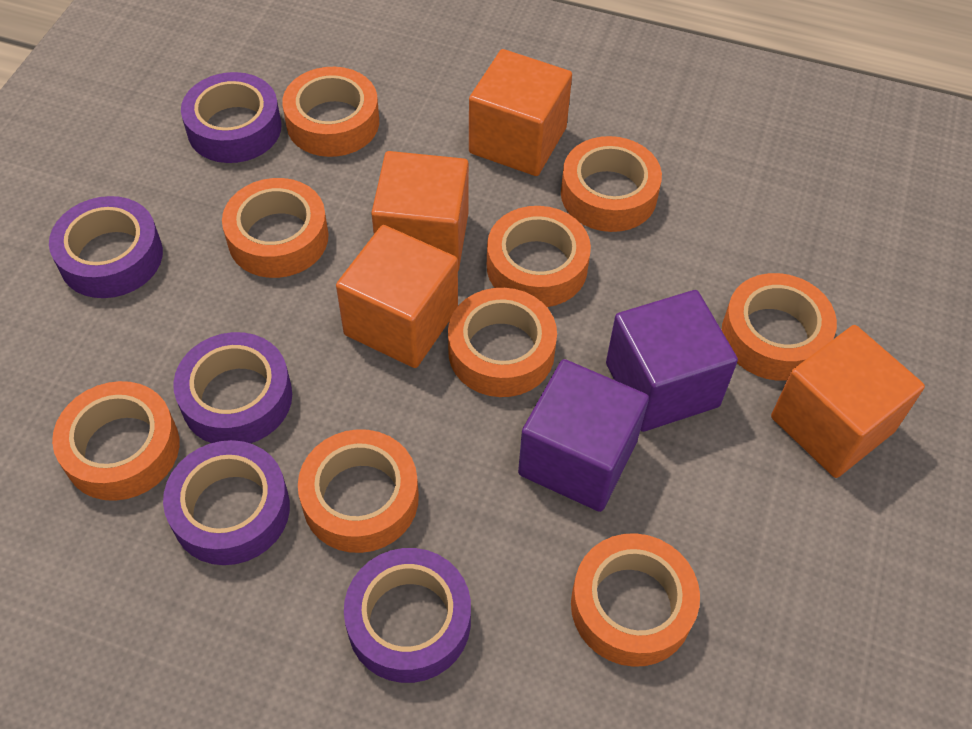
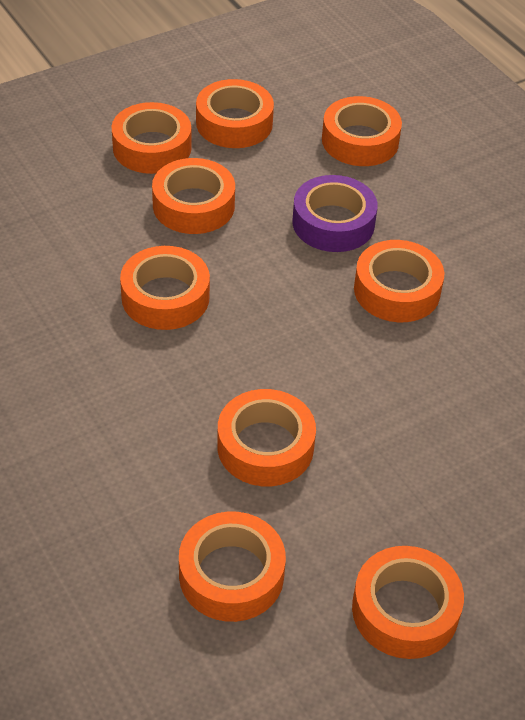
orange cube: [336,225,458,368] [371,151,469,271] [469,49,572,176] [771,325,925,478] = 4 -> none = 0
purple cube: [518,359,649,512] [606,290,738,432] = 2 -> none = 0
purple tape: [49,196,163,298] [163,440,290,565] [173,332,292,443] [181,72,281,163] [344,548,471,683] = 5 -> [292,175,378,252] = 1

